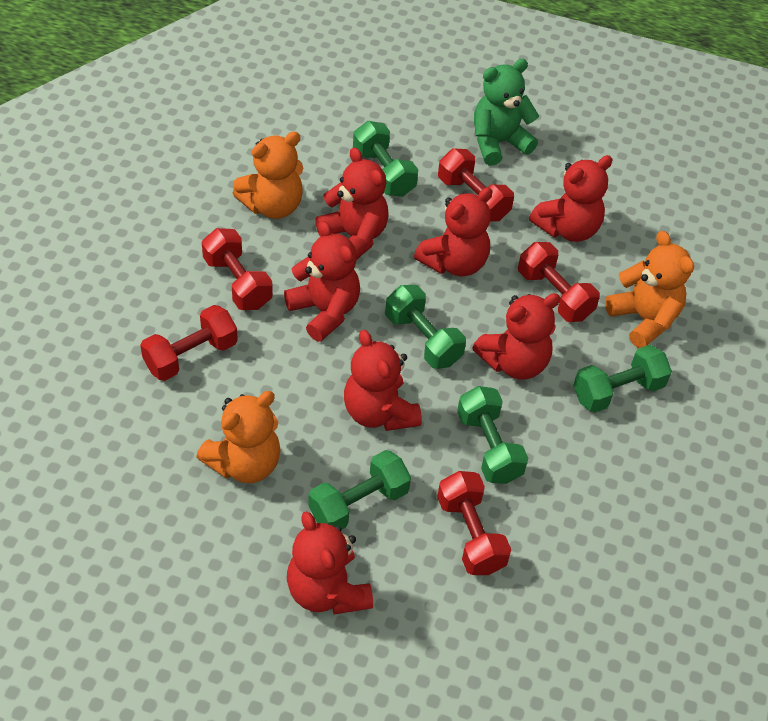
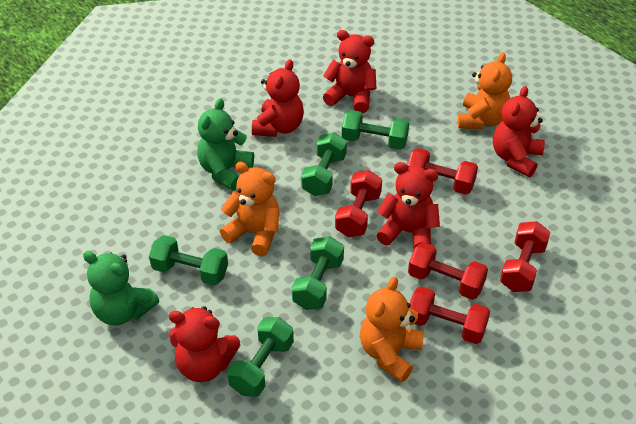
green teddy bear: [474,59,539,166] = 1 -> [83,251,159,325] [197,98,254,191] = 2
red teddy bear: [284,221,360,342] [287,511,373,614] [315,147,389,259] [344,330,422,431] [414,187,493,276] [472,293,561,379] [529,155,613,242] = 7 -> [169,306,240,382] [252,59,304,137] [323,30,377,113] [376,162,440,249] [493,86,545,177] = 5

